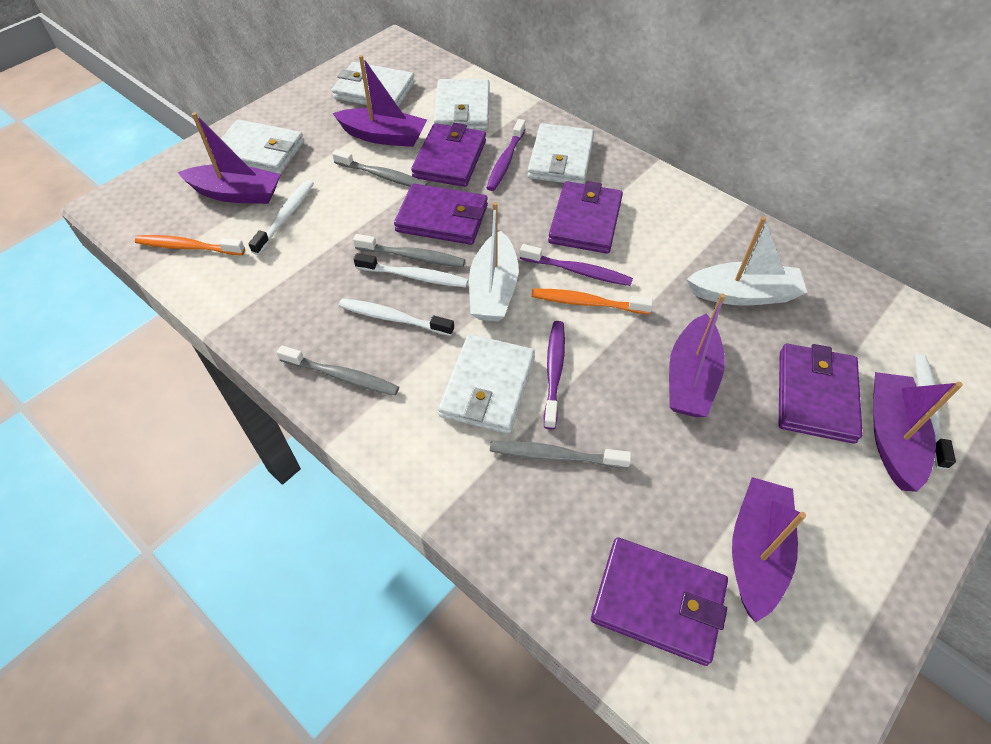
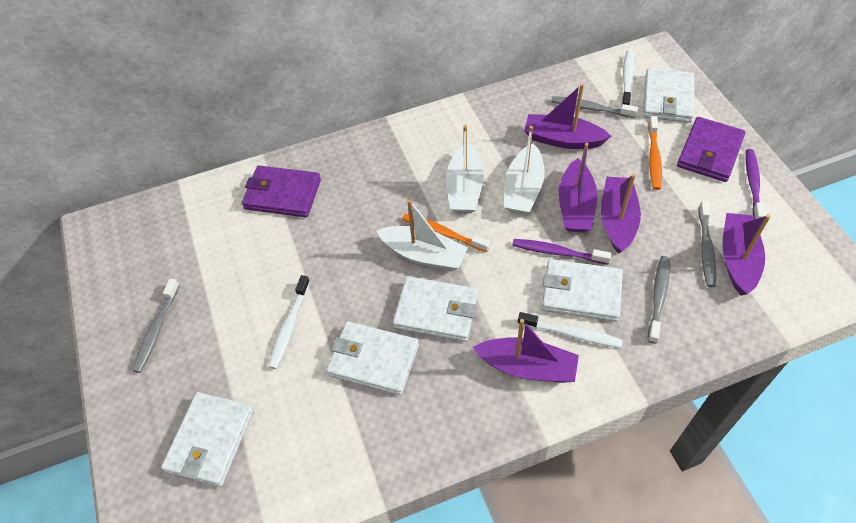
purple toothbrush: [487,119,525,191] [520,244,633,286] [544,321,565,429] = 3 -> [512,239,612,264] [746,149,766,219] = 2
purple wallet: [394,183,488,245] [411,123,486,187] [548,181,623,254] [591,537,728,666] [779,343,863,444] = 5 -> [242,166,321,217] [677,117,745,182] = 2
white boat: [469,202,519,321] [687,216,807,306] = 2 -> [376,200,468,271] [446,125,484,213] [504,126,545,215] = 3
white toothbrush: [248,180,314,255] [339,298,454,336] [354,253,468,287] [914,354,956,469] = 4 -> [268,275,310,369] [518,312,623,348] [621,51,634,108] = 3

